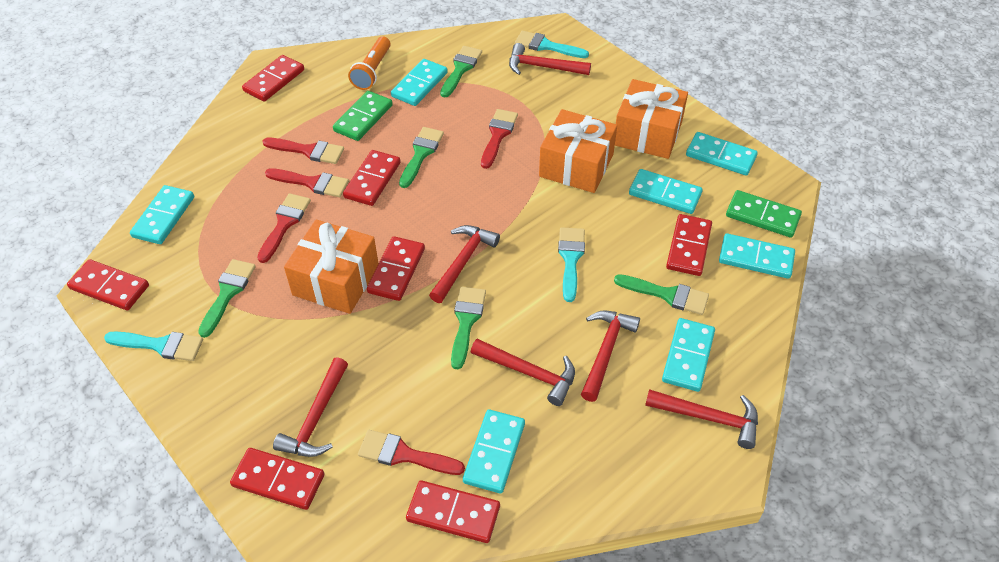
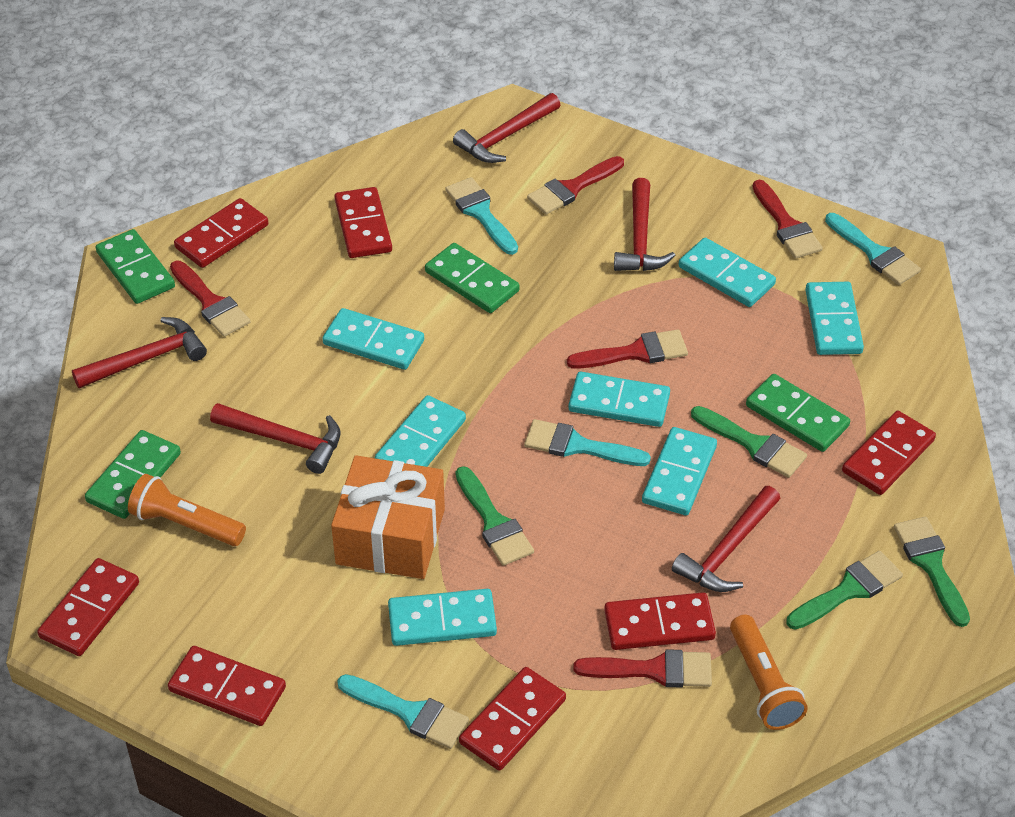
green brush: [198,259,256,338] [399,127,444,188] [440,46,482,97] [451,287,486,369] [614,274,709,315] = 5 -> [456,466,534,566] [691,406,807,478] [787,551,903,630] [894,517,970,627] = 4
green domino: [333,91,393,141] [726,190,802,238] = 2 -> [85,430,181,519] [96,229,175,304] [425,243,520,313] [746,374,850,452] = 4
orange flashlight: [348,36,391,90] = 1 -> [128,474,246,546] [730,615,808,730] = 2
orange gift: [284,219,379,314] [539,109,617,193] [615,79,688,159] = 3 -> [331,455,445,579] = 1
red hammer: [273,357,348,457] [429,225,500,303] [471,339,575,406] [509,43,591,75] [581,310,640,402] [645,389,758,449] = 6 -> [72,317,207,388] [210,403,340,474] [453,93,560,163] [614,178,676,271] [672,486,780,592] = 5
turquoise brush: [104,331,203,361] [515,31,589,58] [558,227,585,302] = 3 -> [337,674,469,749] [445,177,518,255] [524,419,651,466] [825,213,921,285] = 4

